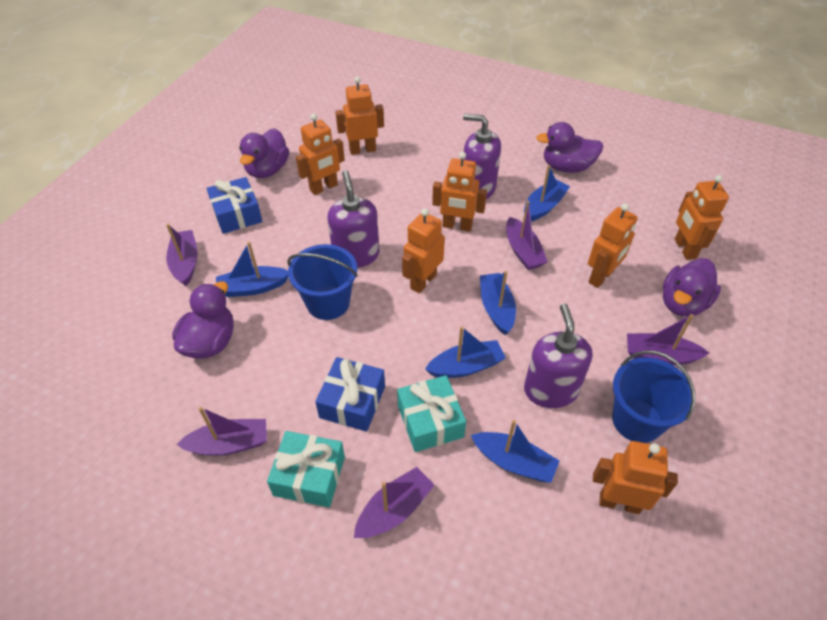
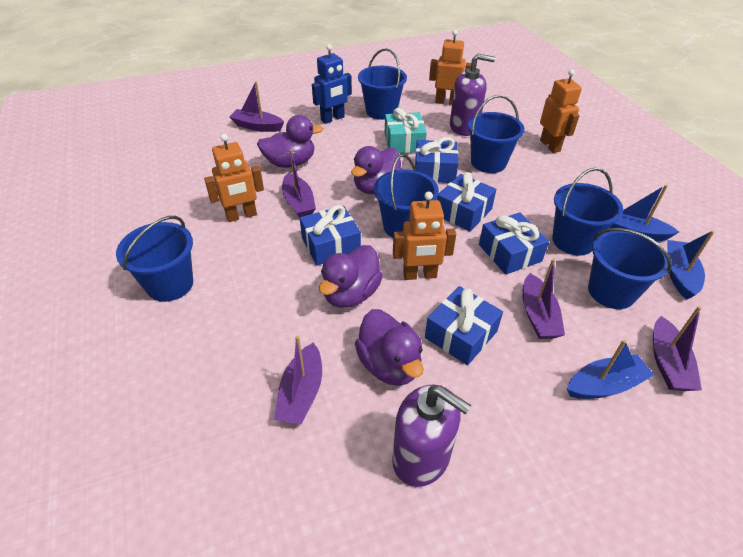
blue boat: [216,242,288,297] [425,326,506,378] [471,420,559,483] [480,271,516,335] [524,165,570,222] = 5 -> [567,340,654,399] [610,184,679,241] [667,231,714,300] = 3
blue bucket: [287,244,358,320] [612,350,696,443] = 2 -> [116,216,193,302] [358,48,407,120] [374,154,439,238] [468,95,524,173] [552,167,623,255] [588,228,672,309] = 6
blue gift: [207,177,262,234] [315,357,385,432] = 2 -> [300,205,361,266] [415,137,458,183] [425,286,503,365] [437,172,496,231] [479,212,549,275] = 5
blue robot: none = 0 -> [312,44,352,124] = 1
orange robot: [296,113,345,195] [335,76,384,155] [402,208,445,293] [432,152,487,232] [588,203,638,288] [593,441,678,514] [675,175,729,260] = 7 -> [204,134,264,222] [393,191,456,280] [429,30,471,105] [540,69,582,153] = 4
purple soap dispenser: [327,170,379,268] [463,114,501,199] [524,303,593,408] = 3 -> [392,385,471,487] [450,54,495,136] = 2
turquoise gift: [267,431,345,507] [397,375,466,452] = 2 -> [385,108,427,153] = 1

